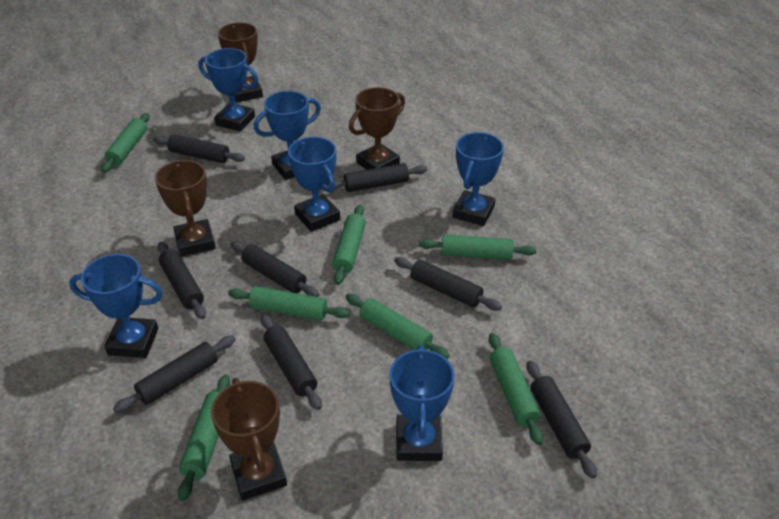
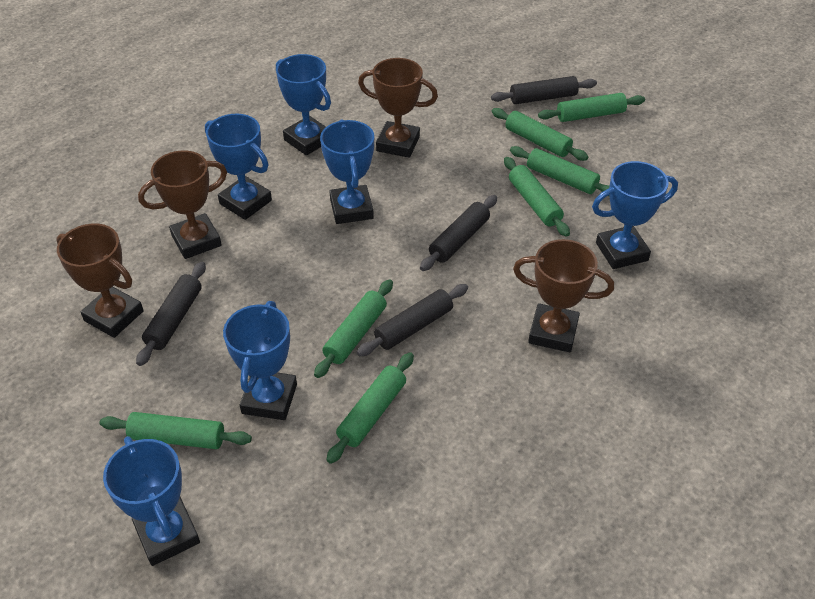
black rolling pin: [113,335,235,413] [153,134,245,163] [158,242,206,319] [230,241,319,297] [261,315,322,410] [328,163,427,192] [394,257,502,311] [527,361,597,479] = 8 -> [136,262,206,366] [357,284,468,356] [420,195,497,271] [491,76,597,104] = 4

